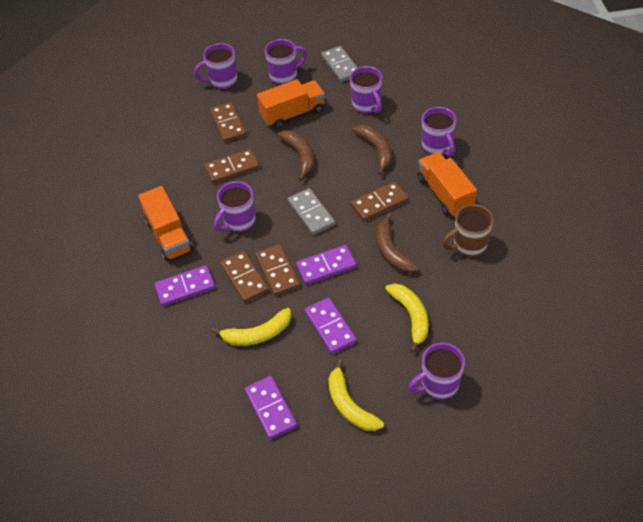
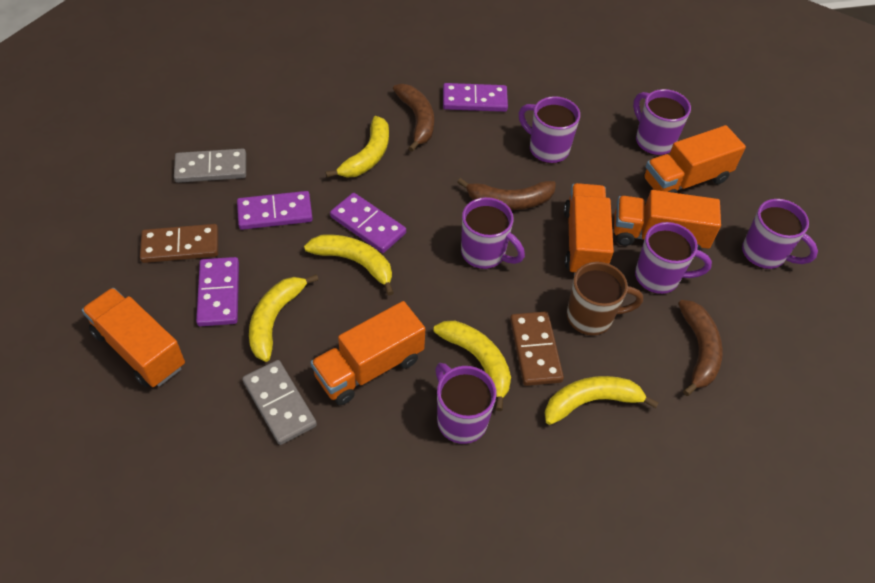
brown domino: [205,149,259,183] [210,102,246,142] [220,251,269,303] [255,244,300,296] [351,182,408,221] = 5 -> [140,224,218,263] [510,311,564,386] = 2
orange truck: [138,186,193,261] [257,79,325,129] [417,152,477,217] = 3 -> [82,288,185,387] [311,301,425,405] [564,183,614,275] [614,190,721,251] [643,125,746,193] = 5
yellow banana: [211,308,291,346] [328,359,384,431] [385,284,429,353] = 3 -> [249,274,319,362] [304,234,394,295] [326,116,389,178] [433,321,511,411] [544,376,659,425] = 5

